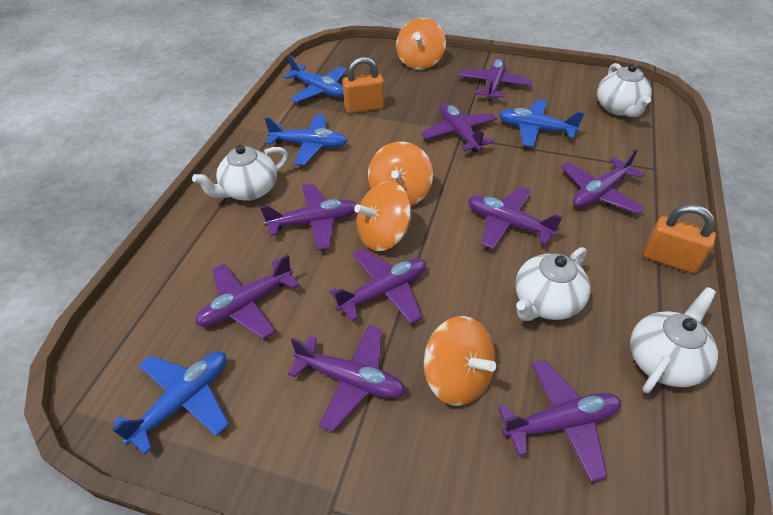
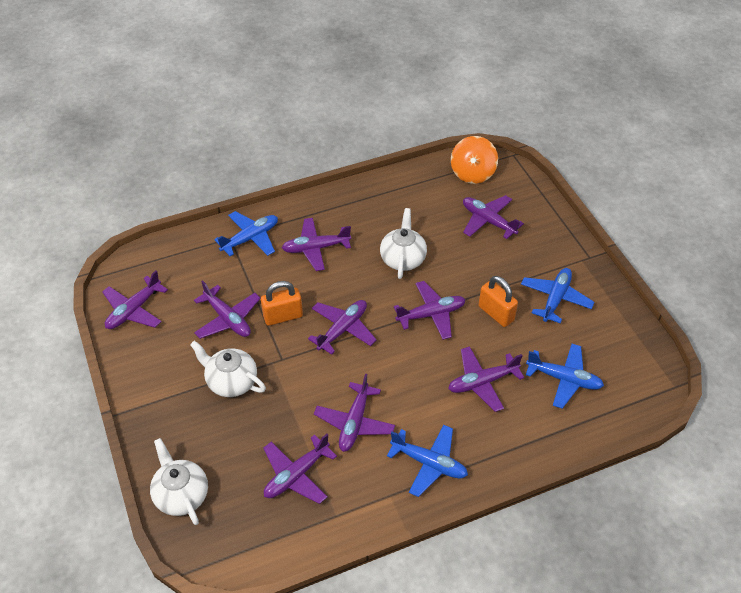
orange spinning top: [354,181,411,251] [368,142,433,206] [396,18,446,70] [424,316,496,406] = 4 -> [451,136,498,184] = 1
white teapot: [192,145,288,201] [515,247,590,321] [597,63,652,117] [630,287,718,393] = 4 -> [150,438,208,525] [190,341,266,397] [380,208,427,279] = 3

